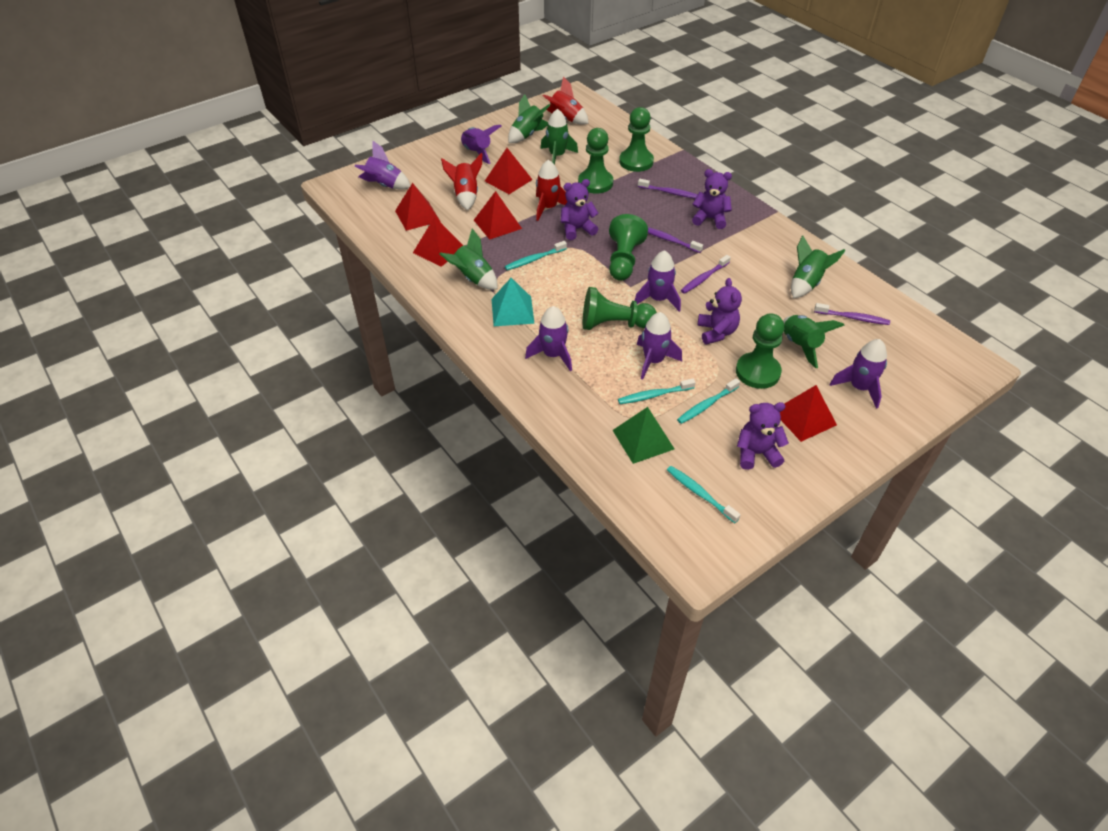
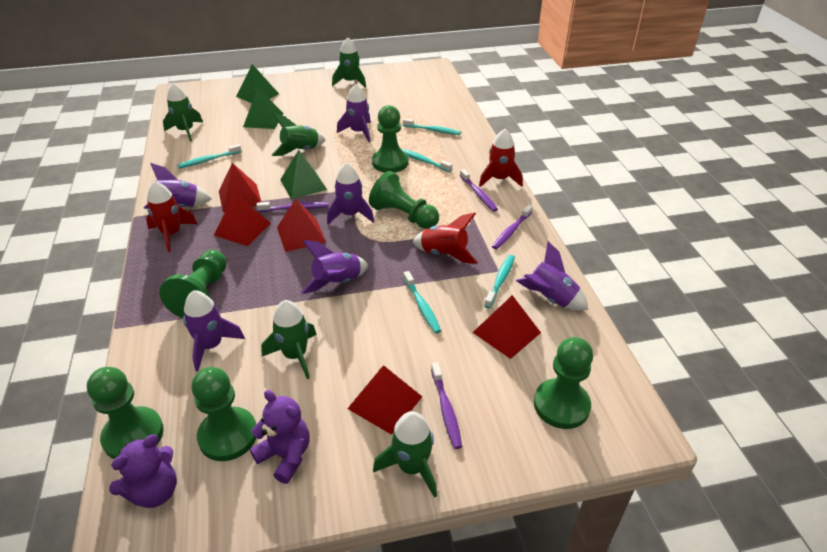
green pawn: [578,128,613,193] [583,287,657,330] [609,214,648,281] [619,107,654,172] [736,313,784,389] = 5 -> [87,367,164,459] [160,250,227,318] [191,367,256,461] [369,171,439,229] [372,105,408,173] [534,337,593,429] = 6
green pyramid: [613,407,674,464] = 1 -> [236,64,279,103] [243,88,284,129] [280,150,327,199] = 3
purple teddy bear: [561,179,599,240] [692,169,732,229] [698,278,742,345] [737,402,789,470] = 4 -> [109,435,177,508] [250,390,310,484] = 2
turquoise pyramid: [491,278,535,326] = 1 -> none = 0
turquoise toothbrush: [505,241,567,270] [618,379,696,404] [667,466,741,523] [677,378,740,424] = 4 -> [177,144,241,169] [400,148,452,172] [403,118,461,135] [403,271,441,333] [484,255,515,308] = 5

